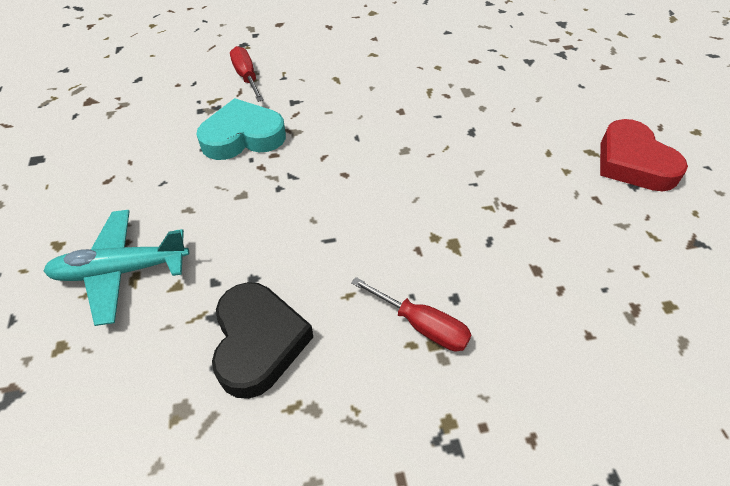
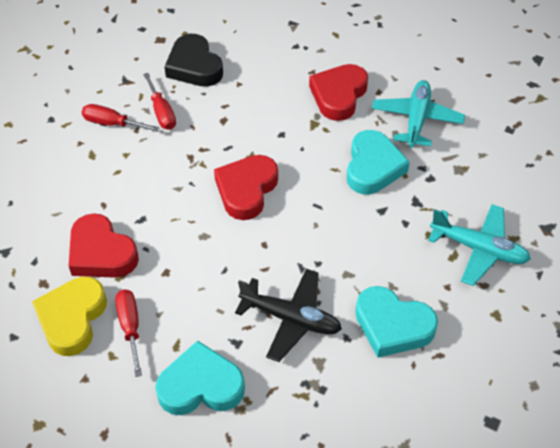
black plane: none = 0 -> [235,269,342,362] = 1
red heart: [600,119,688,191] = 1 -> [69,213,139,278] [214,155,278,220] [309,64,368,121] = 3
red screwdriver: [230,46,264,102] [351,277,472,351] = 2 -> [82,104,160,131] [115,289,142,377] [143,73,176,130] = 3
turquoise heart: [196,98,286,160] = 1 -> [155,341,245,415] [347,130,410,194] [355,286,438,358] = 3
turquoise plane: [44,210,189,326] = 1 -> [372,80,465,148] [428,204,531,286] = 2
yellow heart: none = 0 -> [32,277,107,356] = 1

